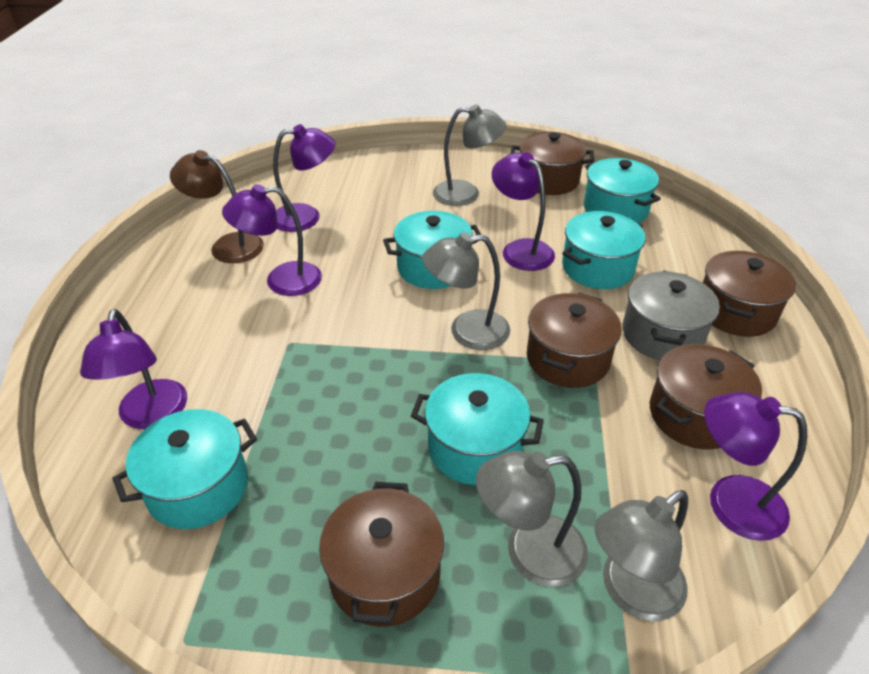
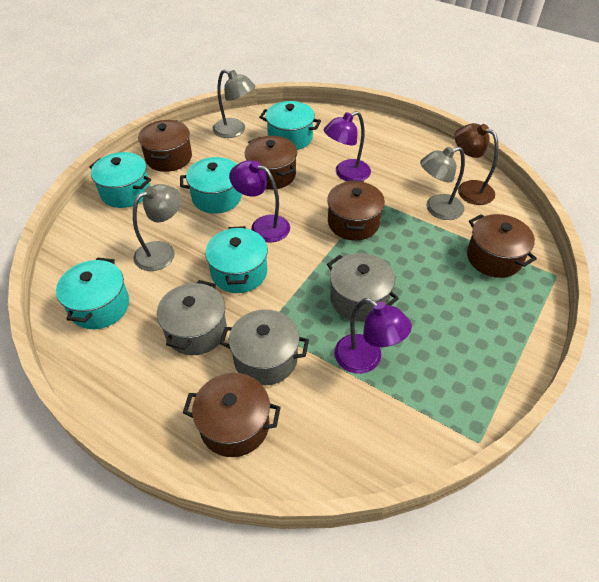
grey lamp: [422,232,510,350] [433,104,507,206] [476,451,588,587] [594,490,688,621] = 4 -> [133,184,181,271] [213,69,255,138] [420,147,465,220] = 3
grey pot: [622,270,720,360] = 1 -> [157,280,227,355] [220,309,309,385] [327,253,399,322] = 3
purple lamp: [80,309,187,429] [222,184,322,296] [273,124,335,232] [492,152,555,271] [704,392,807,541] = 5 -> [229,160,290,243] [324,111,371,182] [335,298,412,374] = 3

